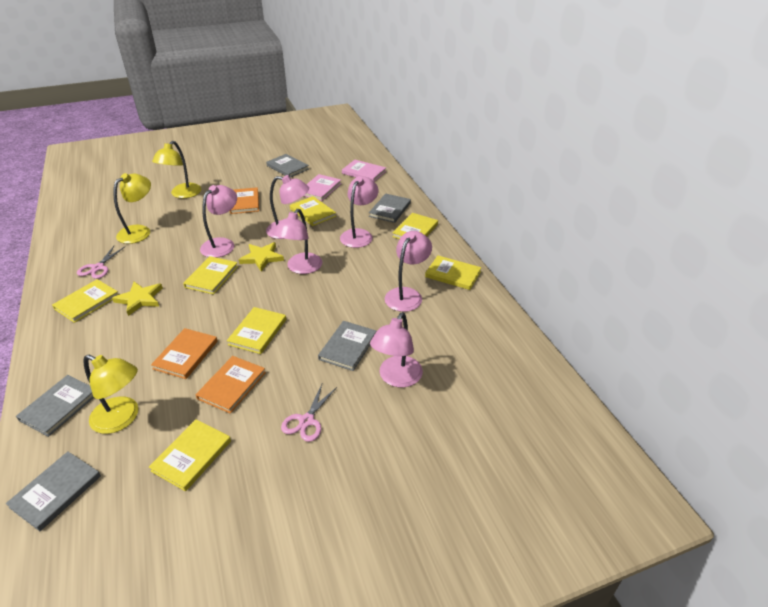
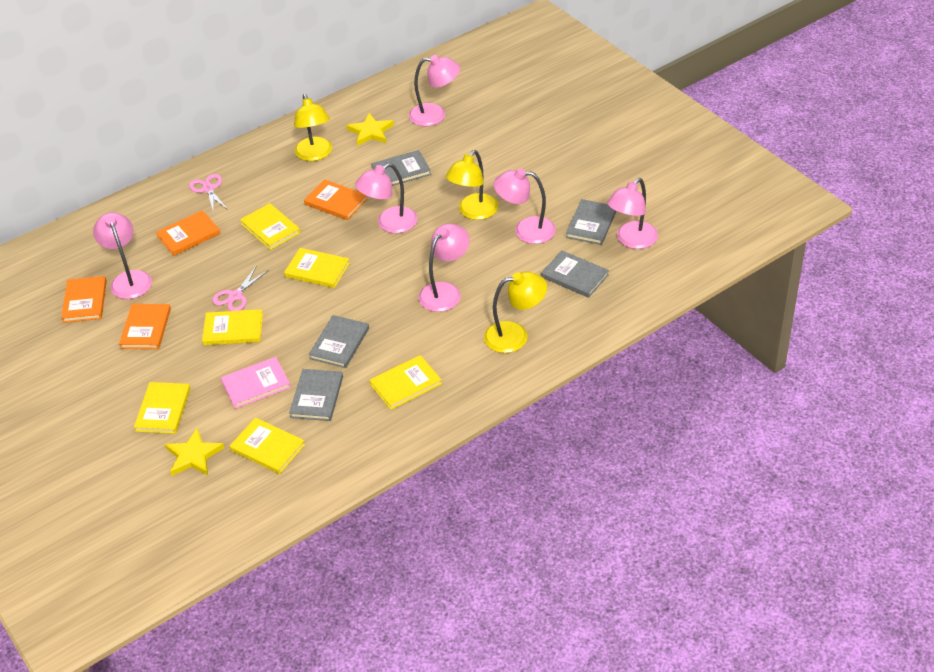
orange book: [151,328,218,379] [196,356,266,414] [230,187,259,214] = 3 -> [61,276,107,323] [119,304,171,349] [156,210,221,256] [304,179,367,220] = 4
pink book: [304,174,342,201] [342,160,386,182] = 2 -> [221,357,291,409] = 1
yellow book: [52,279,118,323] [149,419,231,492] [183,256,238,294] [227,307,286,354] [290,196,336,226] [392,213,438,239] [425,256,481,290] = 7 -> [134,382,191,434] [202,309,263,345] [230,418,305,474] [240,203,301,250] [284,248,350,288] [370,355,442,410] = 6

